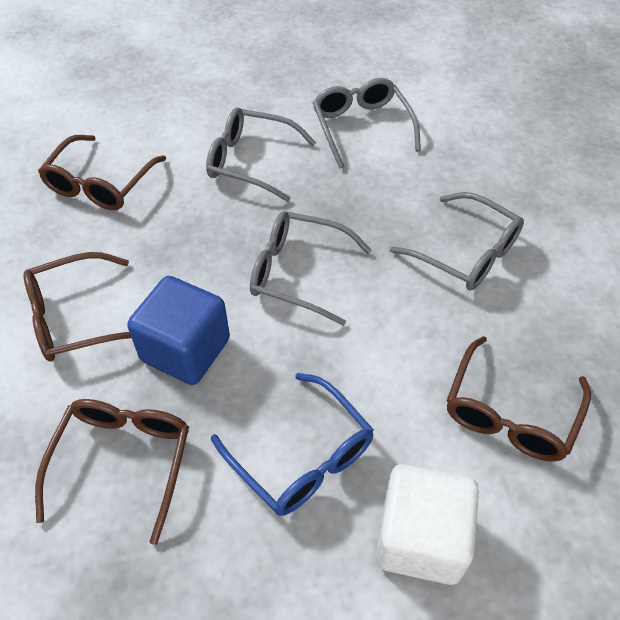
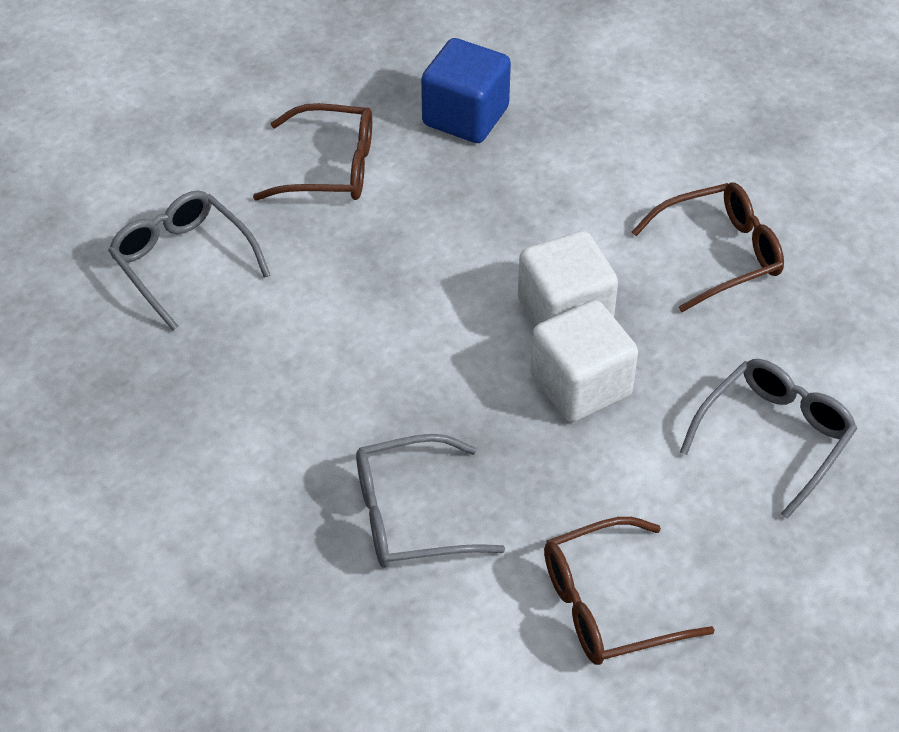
blue glasses: [211,373,374,516] = 1 -> none = 0
brown glasses: [23,252,131,361] [35,399,189,545] [38,135,166,210] [447,336,591,462] = 4 -> [253,103,372,201] [544,517,714,665] [632,183,784,312] = 3
grey glasses: [206,107,316,202] [250,211,372,326] [313,78,421,169] [390,192,524,290] = 4 -> [108,190,270,331] [356,434,505,568] [680,359,857,519] = 3
white cube: [376,464,479,585] = 1 -> [518,231,618,327] [530,300,638,422] = 2

